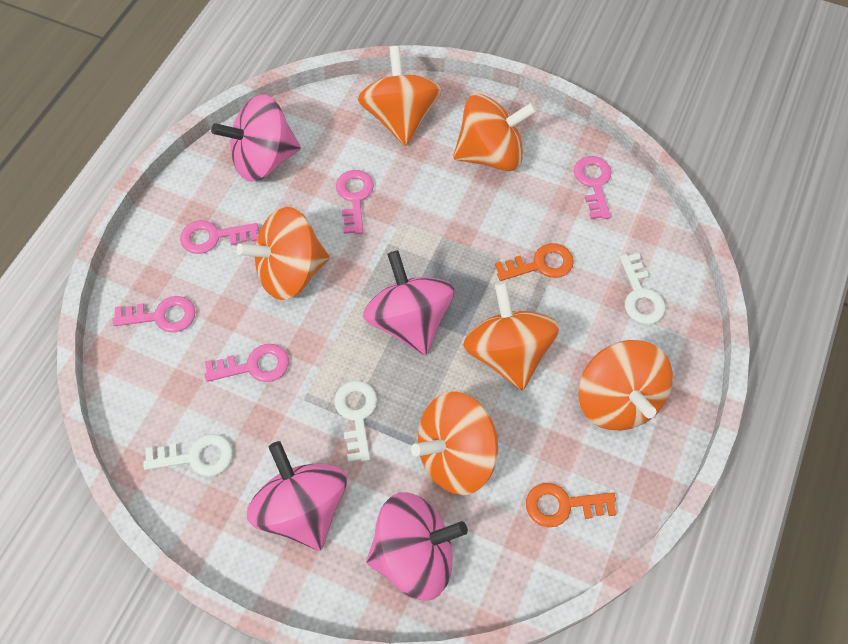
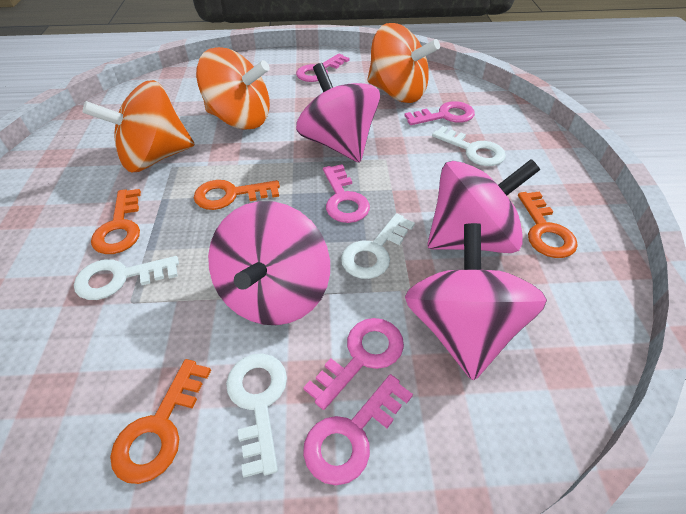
orange key: [495,243,574,281] [526,483,617,527] = 2 -> [91,189,141,254] [110,359,211,484] [194,180,280,210] [518,192,578,258] = 4
orange spinning top: [236,207,330,300] [358,46,442,146] [411,391,498,495] [453,94,537,171] [463,282,560,391] [579,340,673,430] = 6 -> [83,80,195,172] [196,47,270,130] [367,23,440,103] = 3
white key: [143,434,233,476] [334,381,377,462] [619,253,666,324] = 3 -> [74,256,179,300] [226,353,287,478] [341,213,415,279] [432,126,506,166] = 4

